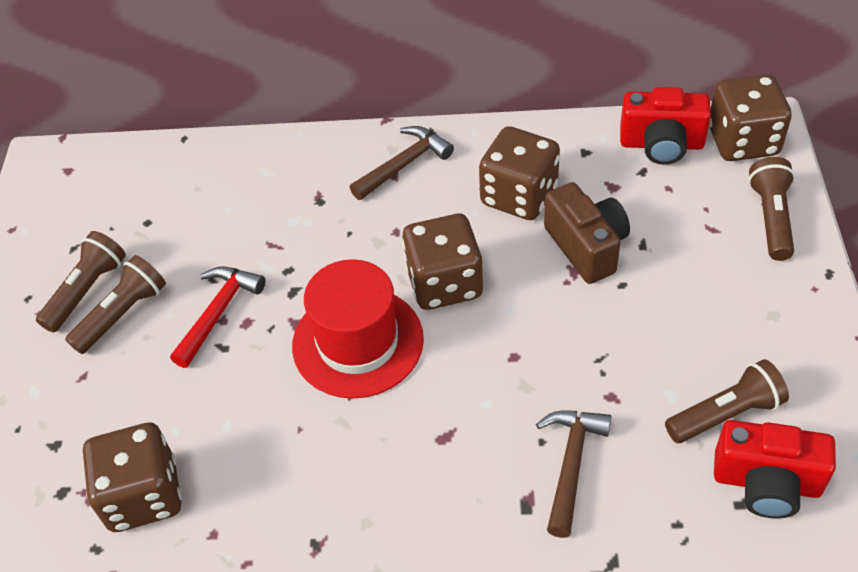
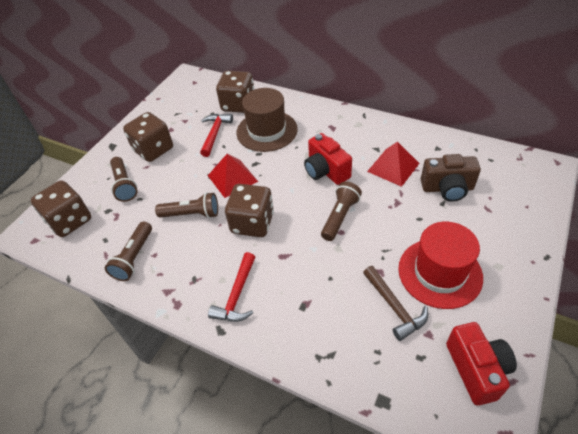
brown hammer: [350,126,454,200] [536,410,612,538] = 2 -> [363,266,428,341] = 1
brown hat: none = 0 -> [236,88,298,152] = 1
red hammer: [170,266,266,368] = 1 -> [200,114,233,157] [208,252,255,322] = 2
red pyramid: none = 0 -> [208,154,258,198] [367,142,420,187] = 2

